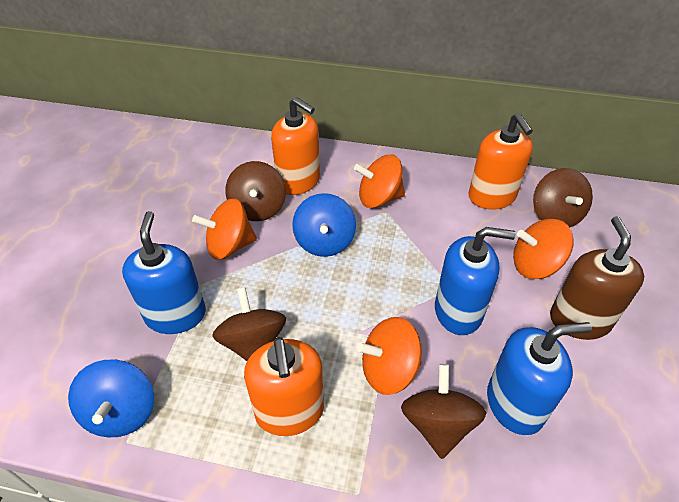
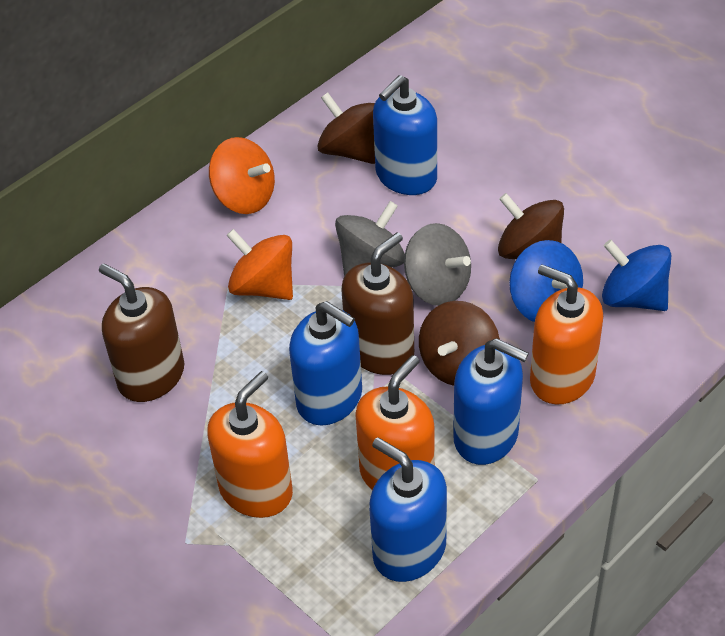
blue soap dispenser: [122,211,206,334] [435,227,516,335] [487,322,592,435] = 3 -> [289,301,362,425] [369,437,447,582] [373,75,437,195] [453,338,529,465] = 4
brown soap dispenser: [550,216,644,340] = 1 -> [99,263,184,402] [342,233,414,375] = 2
brown spinning top: [212,287,286,361] [225,161,286,221] [401,364,486,459] [533,168,593,228] = 4 -> [317,92,375,164] [419,301,500,386] [498,193,564,259] = 3
grey spinning top: none = 0 -> [335,201,405,276] [404,223,471,306] = 2
orange spinning top: [192,199,257,260] [354,155,405,208] [357,317,422,395] [513,219,574,279] = 4 -> [209,137,275,214] [226,229,293,300] = 2

